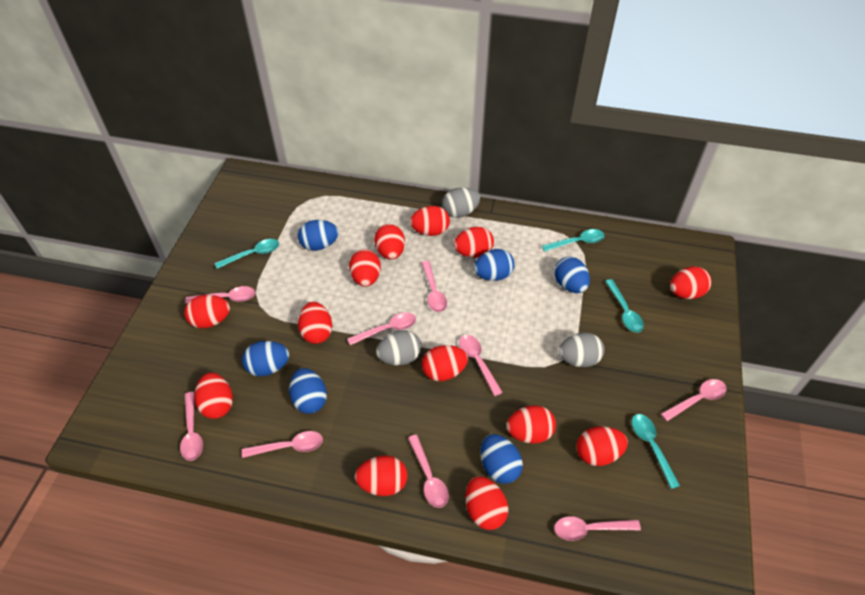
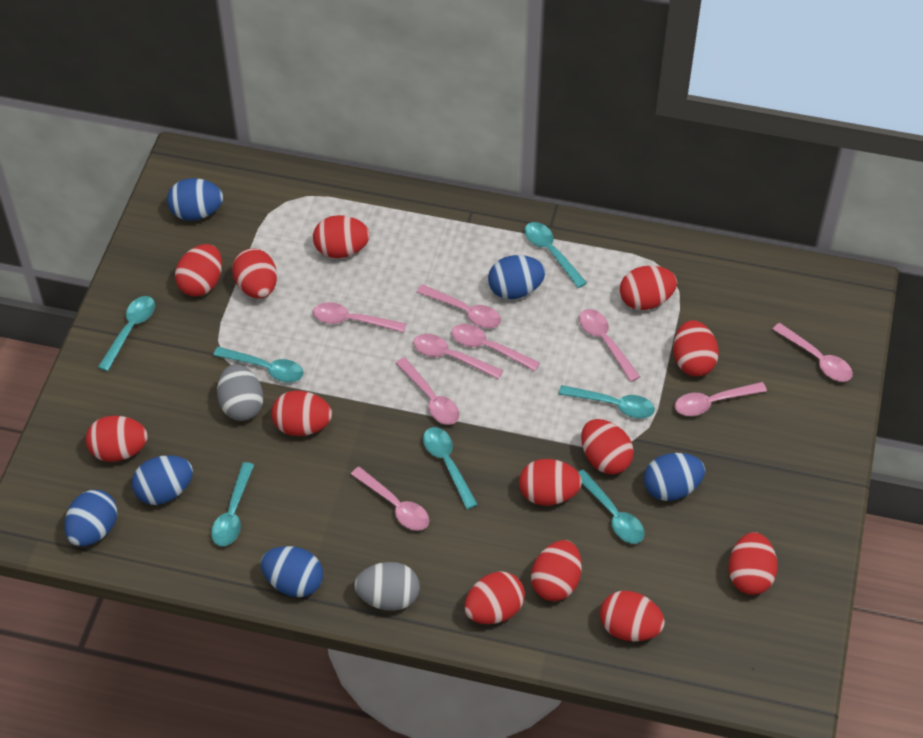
grey egg: [376,330,422,366] [442,187,480,218] [559,333,605,367] = 3 -> [217,364,263,421] [354,562,420,611] = 2
turquoise spoon: [215,239,279,269] [542,229,605,252] [605,279,644,332] [631,414,680,489] = 4 -> [98,296,155,371] [211,462,254,546] [213,347,304,382] [423,427,478,509] [525,222,587,288] [558,385,655,419] [578,470,645,544] = 7

